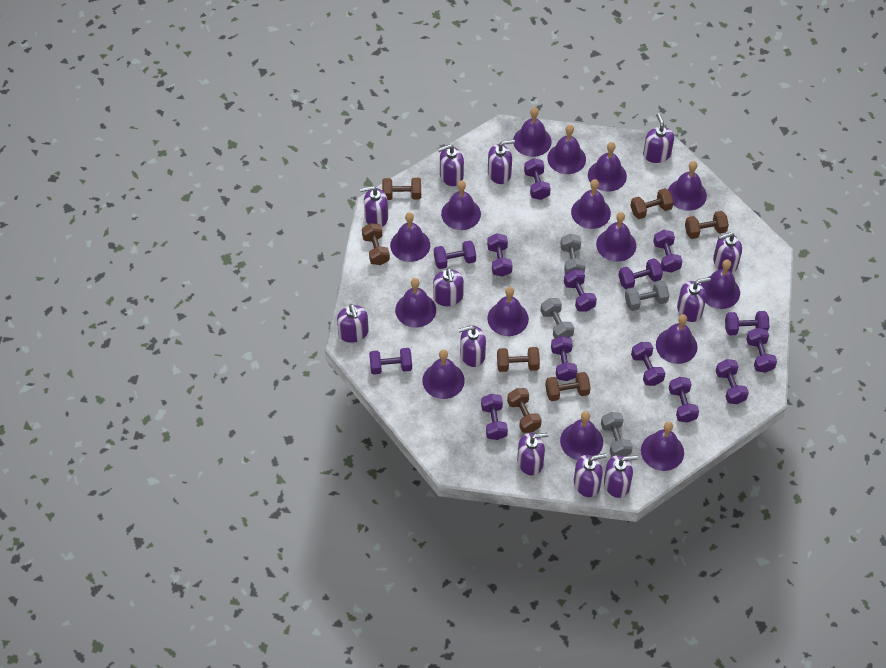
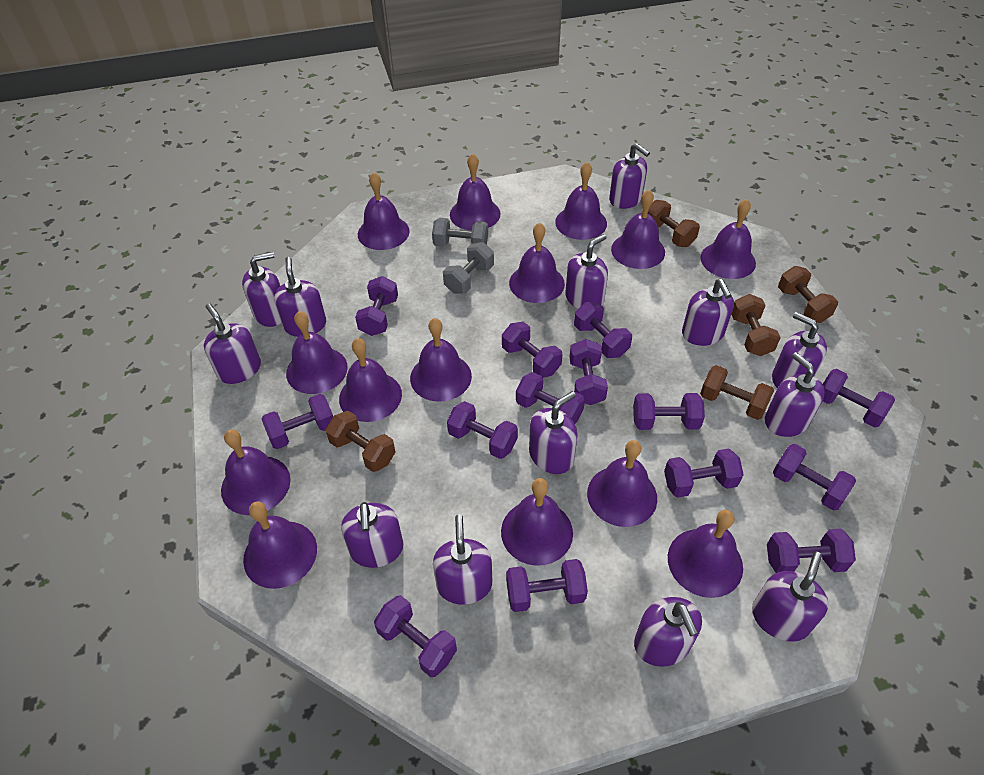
brown dumbbell: [362,223,390,265] [382,178,421,200] [497,347,540,372] [507,388,542,433] [545,372,591,401] [630,188,674,219] [685,211,729,239] = 7 -> [326,411,395,472] [648,200,700,247] [700,365,774,420] [731,294,781,356] [778,266,838,323] = 5
grey dumbbell: [540,298,574,338] [560,234,585,274] [601,412,633,457] [625,281,669,311] = 4 -> [432,218,488,247] [443,242,494,294] = 2
purple bell: [390,212,430,262] [395,278,436,328] [422,350,465,399] [441,181,481,230] [487,287,529,336] [513,107,552,157] [547,125,586,174] [560,411,603,460] [571,179,611,229] [588,142,627,191] [596,212,636,262] [641,422,684,471] [656,314,698,364] [668,161,707,211] [700,259,740,309] = 15 -> [221,429,290,515] [243,501,317,589] [286,311,348,394] [339,338,402,422] [358,172,410,250] [410,318,472,402] [450,153,500,231] [501,478,573,566] [509,222,565,303] [555,162,607,240] [587,440,657,527] [611,190,665,269] [668,510,743,598] [700,199,756,279] = 14
purple soap dispenser: [337,304,369,343] [360,186,388,227] [433,268,464,306] [438,144,464,186] [458,326,486,367] [488,140,515,184] [517,433,549,475] [574,453,607,497] [604,455,638,498] [643,113,674,163] [677,277,711,322] [713,232,742,273] = 12 -> [204,303,261,384] [242,252,281,327] [274,257,326,337] [341,502,403,568] [433,515,492,605] [529,391,577,474] [565,234,608,309] [609,143,650,209] [634,597,702,667] [682,279,734,346] [752,551,829,641] [765,352,825,437] [772,312,827,388] = 13

